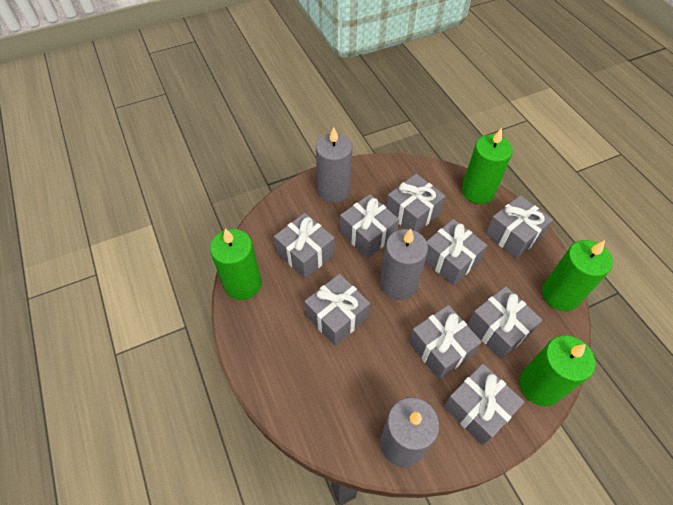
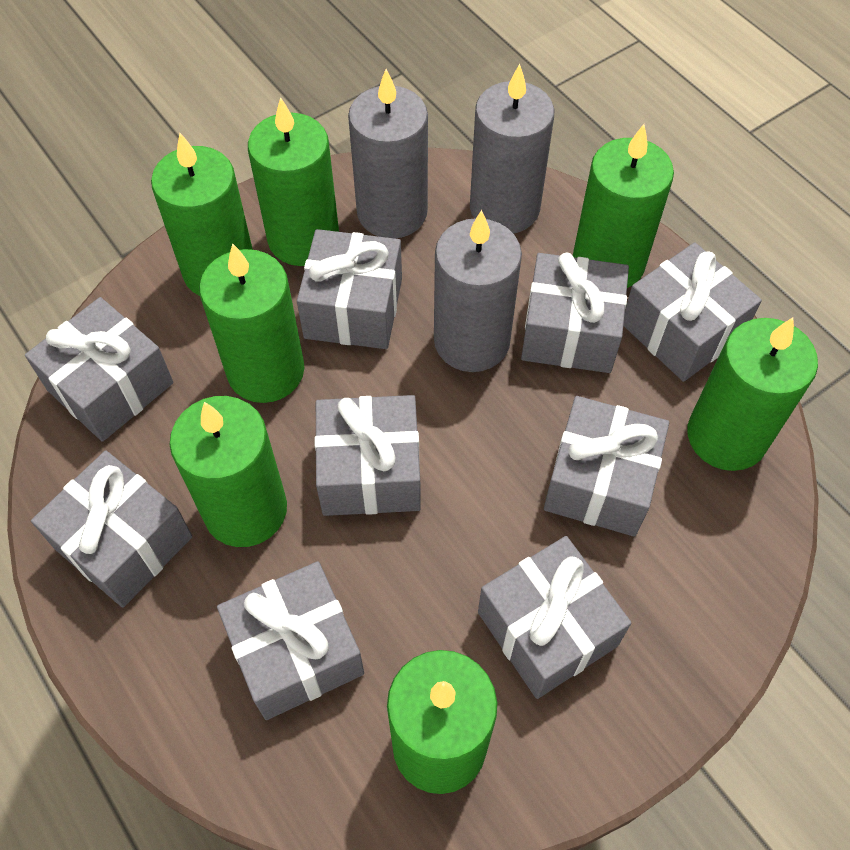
green candle: [210,228,262,300] [462,128,513,204] [519,336,596,407] [542,240,613,311] = 4 -> [151,133,253,296] [169,396,287,547] [199,243,304,403] [248,97,339,266] [387,650,497,794] [573,124,674,288] [687,318,818,471] = 7

